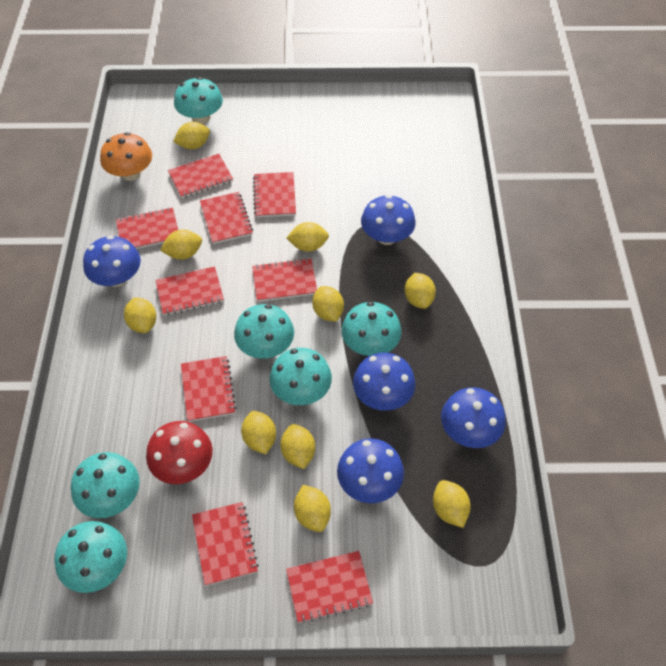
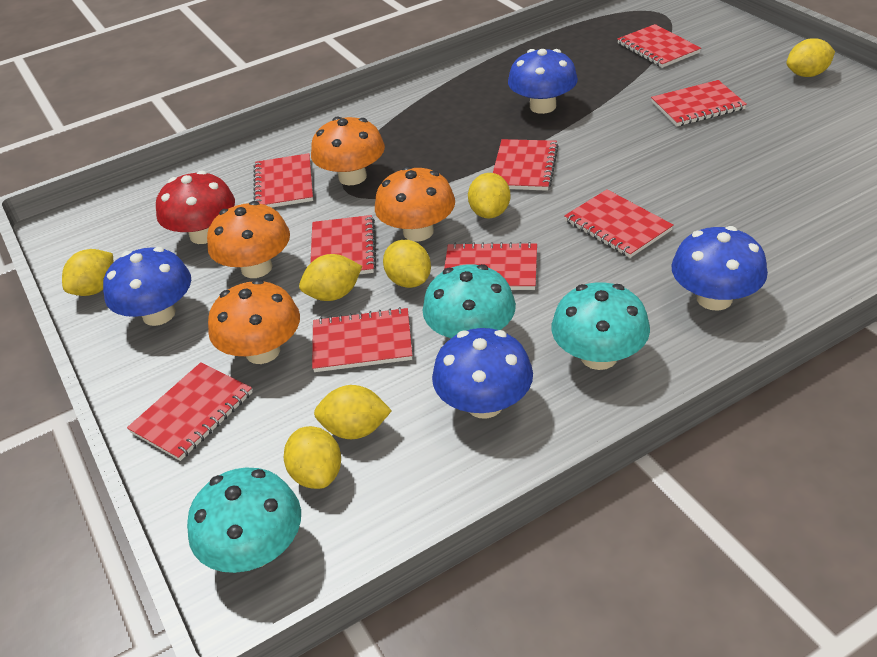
blue mushroom: [83,235,141,287] [337,438,404,503] [353,353,416,411] [361,195,416,245] [441,387,506,448] = 5 -> [103,247,191,326] [432,328,533,419] [508,49,578,114] [671,226,768,310] = 4
orange mushroom: [100,132,152,181] = 1 -> [207,201,290,278] [208,279,300,364] [311,117,385,185] [375,166,455,241] = 4
turquoise mushroom: [54,521,127,593] [71,452,140,518] [174,77,223,124] [234,304,294,359] [269,348,332,405] [341,302,402,356] = 6 -> [187,468,301,573] [422,264,516,338] [551,282,650,370] = 3
yellow lemon: [124,297,156,333] [160,230,202,260] [173,122,210,149] [241,411,276,454] [280,424,315,469] [287,222,329,252] [294,485,331,532] [312,286,344,322] [405,273,436,309] [433,480,471,528] = 10 -> [62,249,114,296] [284,426,341,489] [299,254,362,301] [314,385,392,439] [383,240,431,288] [468,173,511,218] [787,38,835,77] = 7

